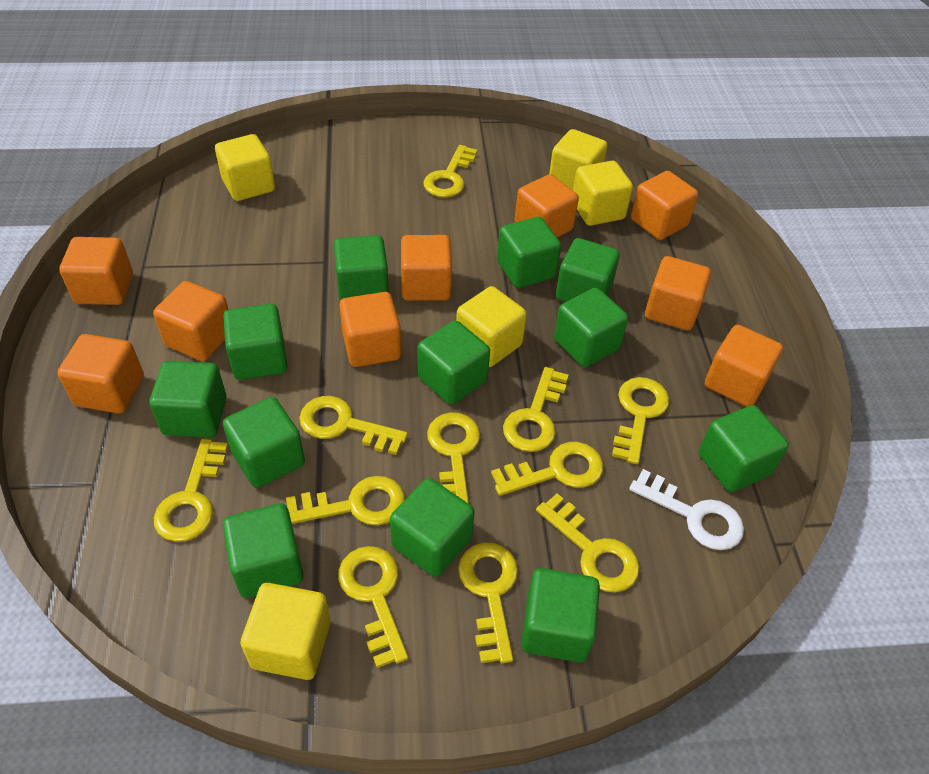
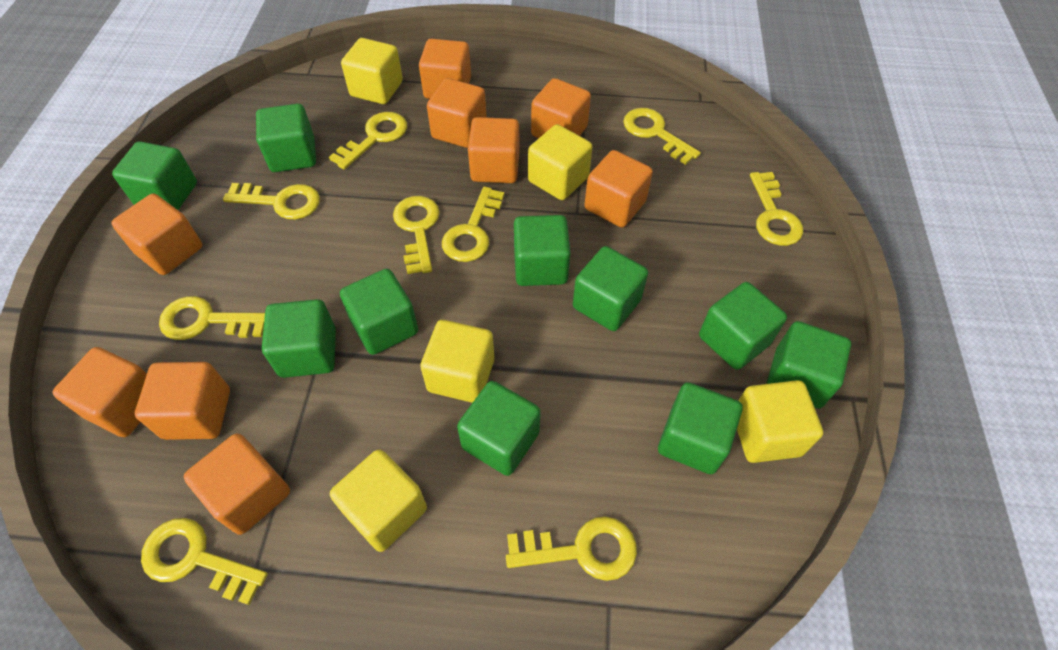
green cube: [149,361,226,438] [223,304,288,380] [223,397,305,488] [223,503,304,598] [334,235,389,301] [390,478,475,577] [418,320,490,405] [497,217,561,288] [521,568,600,662] [554,288,628,367] [556,238,620,302] [699,405,789,492] = 12 -> [112,141,197,210] [256,104,316,172] [262,299,336,378] [340,269,418,355] [457,381,541,476] [514,215,571,286] [573,246,648,331] [658,382,742,474] [699,282,787,370] [767,321,851,409] = 10
white key: [629,469,744,550] = 1 -> none = 0
yellow key: [154,439,228,542] [286,476,405,525] [299,396,408,455] [338,546,408,668] [424,145,477,198] [427,412,480,504] [458,543,518,663] [491,442,603,496] [503,367,568,452] [536,493,640,592] [612,377,669,464] = 11 -> [141,518,268,605] [159,296,265,340] [223,183,320,220] [329,112,407,170] [393,196,440,274] [442,187,504,262] [506,516,637,581] [623,108,701,165] [750,172,803,246] = 9

